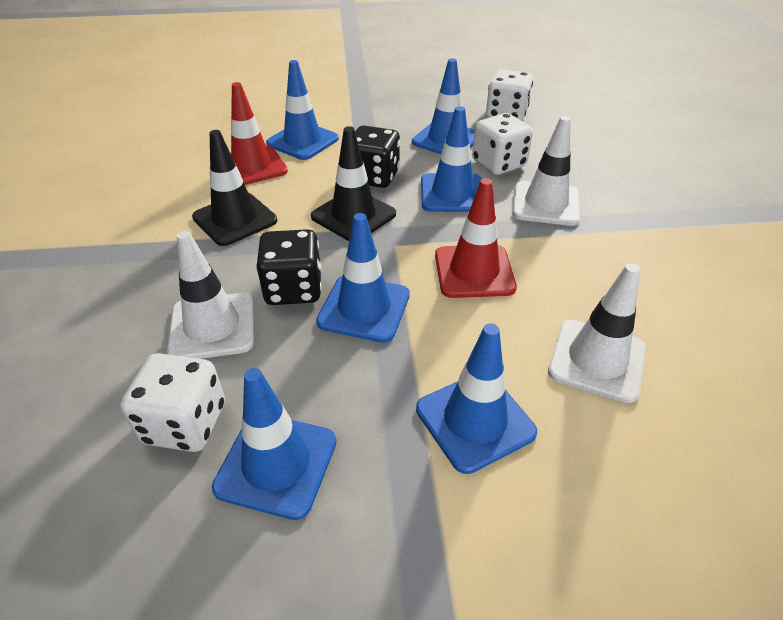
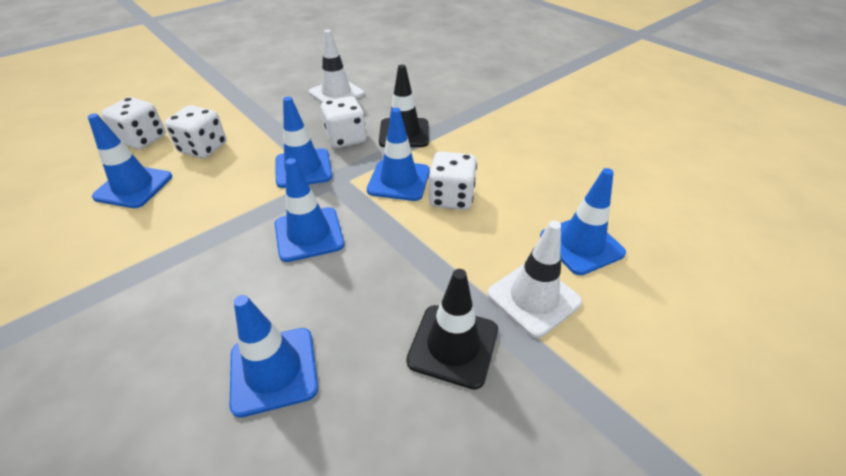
black dice: [256,229,322,305] [355,125,400,188] = 2 -> none = 0
red traffic cone: [230,82,288,185] [435,178,517,298] = 2 -> none = 0
white dice: [120,353,225,452] [472,113,533,175] [486,69,533,121] = 3 -> [101,97,166,149] [165,105,227,159] [320,96,366,148] [428,152,477,210] = 4
white traffic cone: [167,231,254,359] [512,116,580,226] [548,263,646,403] = 3 -> [309,29,364,103] [488,221,582,338] = 2

